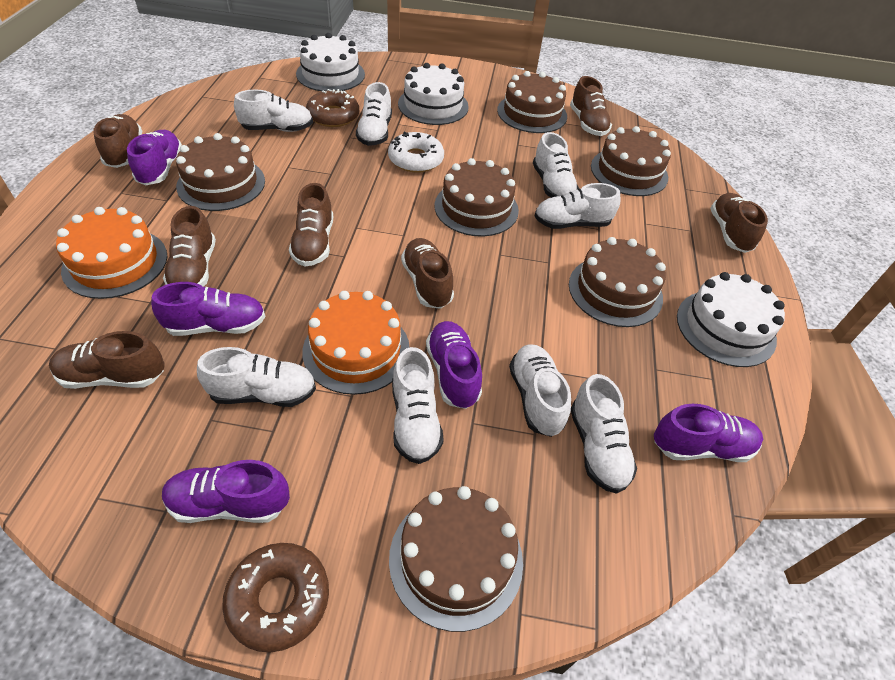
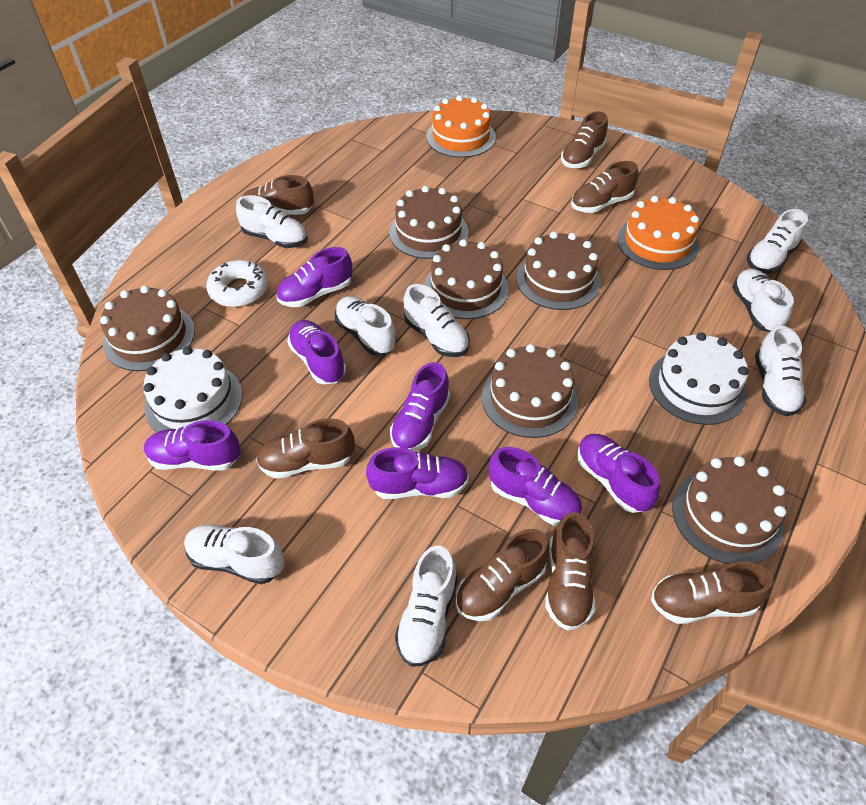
brown donut: [222,543,329,652] [306,89,359,127] = 2 -> none = 0
purple shoe: [127,130,182,185] [151,282,266,336] [162,460,290,523] [426,321,482,409] [654,404,763,462] = 5 -> [144,420,241,471] [276,247,352,307] [287,320,346,384] [366,447,469,499] [390,362,450,451] [489,447,582,526] [577,434,660,513] = 7
white cake: [296,33,365,91] [398,63,469,125] [677,272,785,367] = 3 -> [143,346,242,432] [649,332,748,425] = 2

